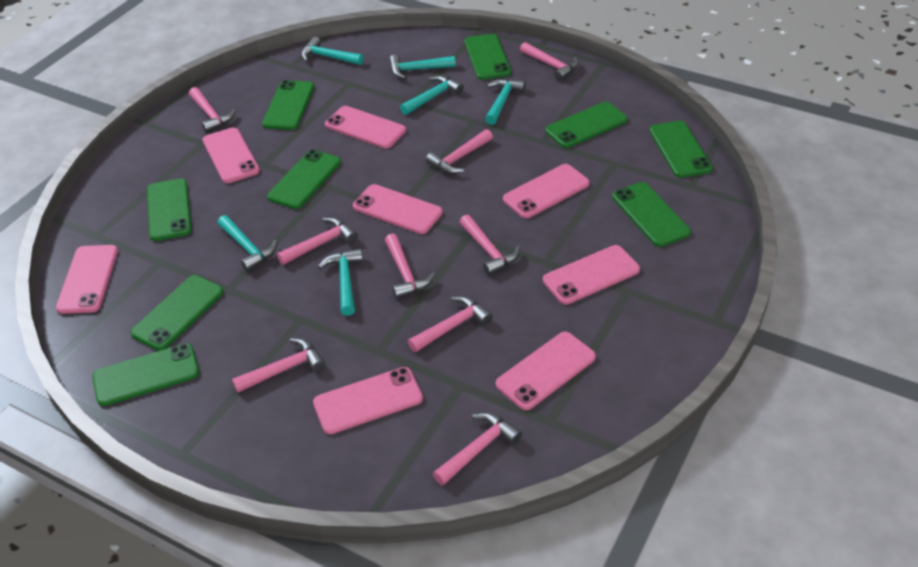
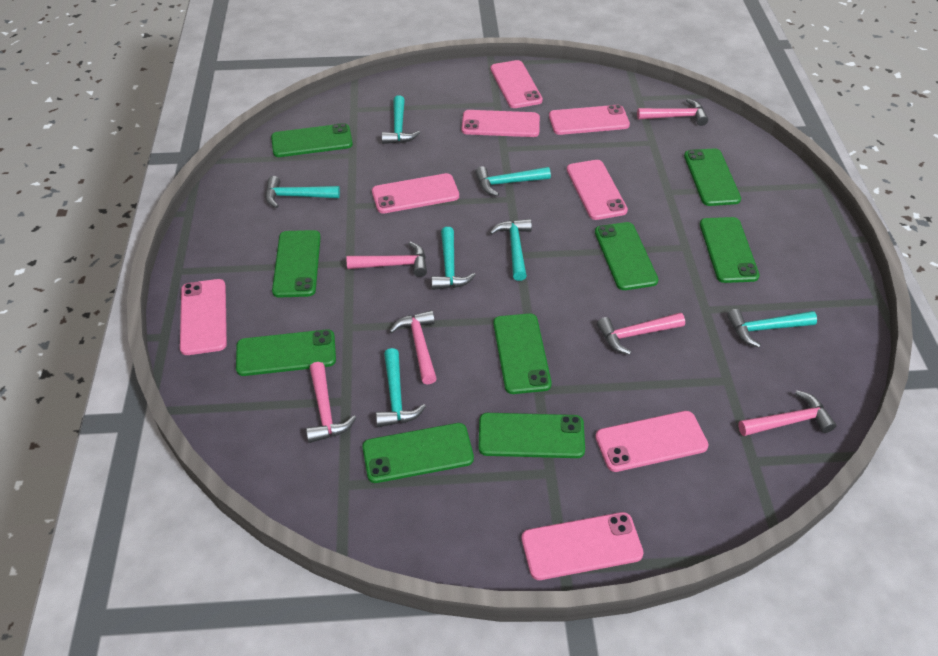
pink hammer: [189,87,236,133] [232,338,325,393] [277,217,358,265] [385,233,435,299] [408,296,493,352] [426,129,493,174] [433,412,522,485] [460,215,520,275] [520,42,579,81] = 9 -> [306,362,356,443] [347,241,427,277] [389,310,437,385] [597,312,685,355] [637,99,708,126] [738,390,837,436] = 6
turquoise hammer: [217,215,277,272] [301,37,364,65] [318,249,363,316] [389,55,456,79] [400,75,464,115] [485,79,526,125] = 6 -> [266,176,340,208] [376,348,426,427] [382,95,420,144] [431,227,476,290] [475,166,551,196] [490,219,532,281] [727,309,817,348] = 7

